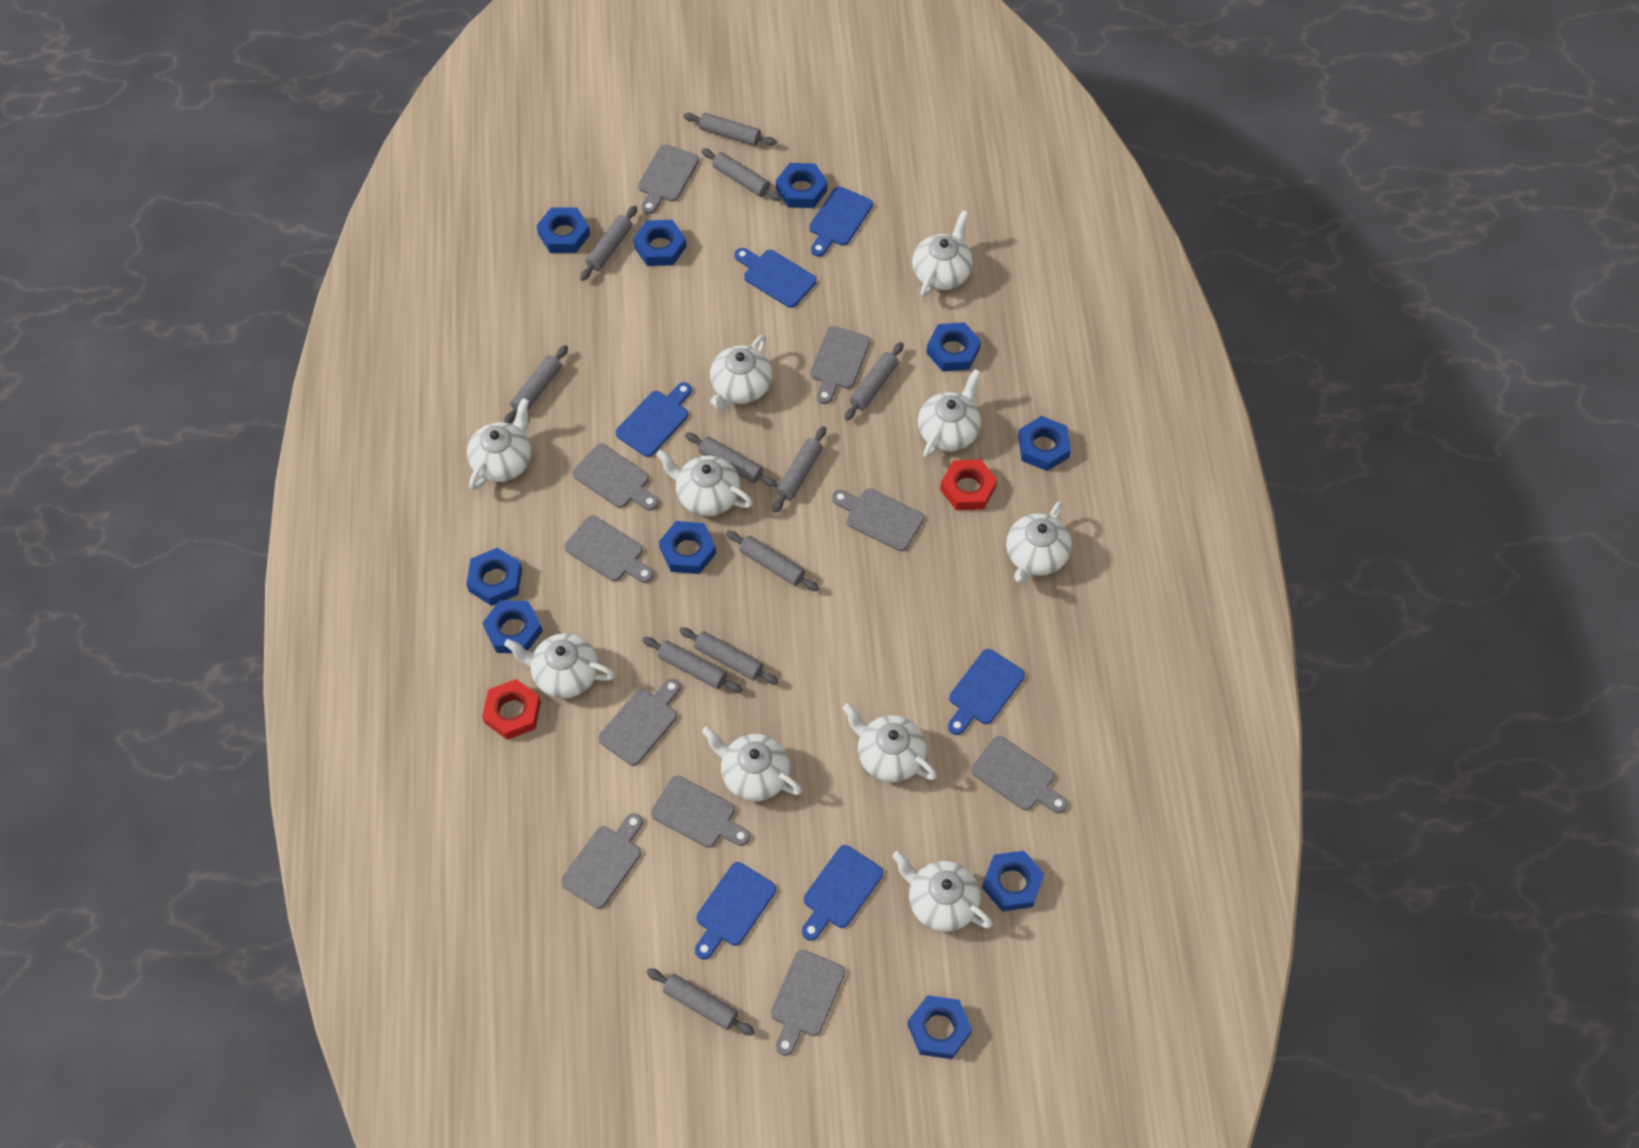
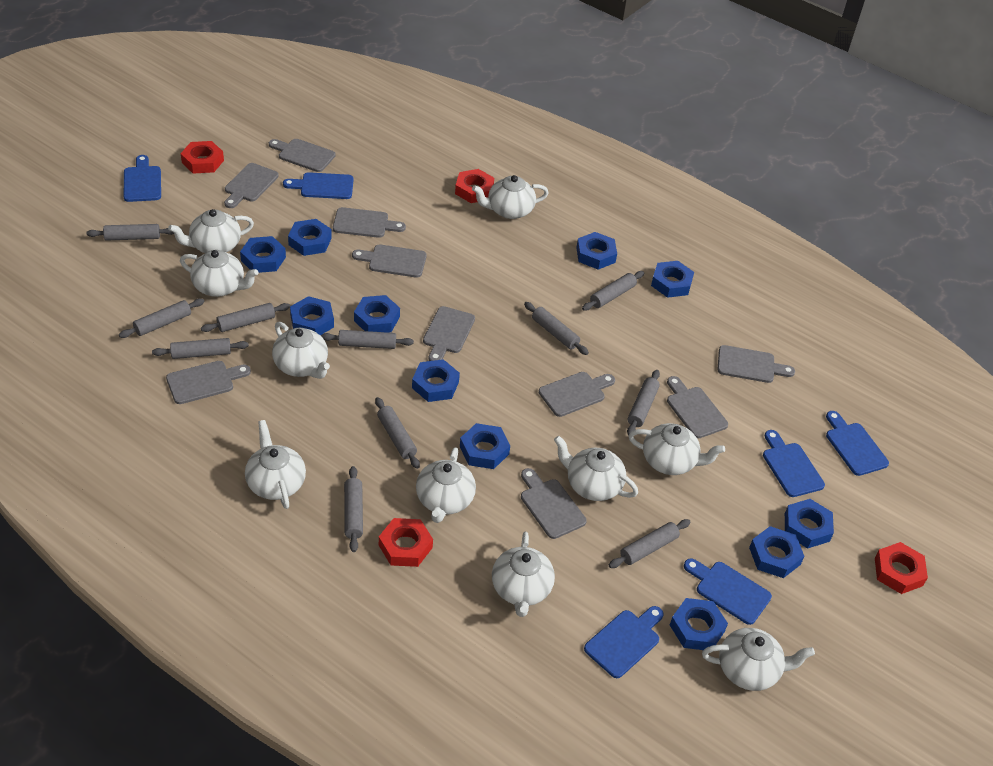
blue nut: [466,548,522,606] [482,600,543,653] [536,207,590,253] [633,220,687,266] [659,521,716,574] [776,163,827,208] [907,995,972,1059] [926,322,981,372] [982,851,1044,911] [1018,416,1071,471] = 10 -> [240,236,286,273] [288,219,332,256] [290,296,334,335] [354,295,400,333] [412,359,460,402] [460,423,510,469] [576,232,617,270] [651,261,694,298] [670,598,728,650] [749,526,804,578] [785,499,834,549] = 11
red nut: [482,679,541,740] [940,459,997,510] = 2 -> [181,141,224,174] [379,518,433,567] [455,169,494,203] [875,542,928,594] = 4

